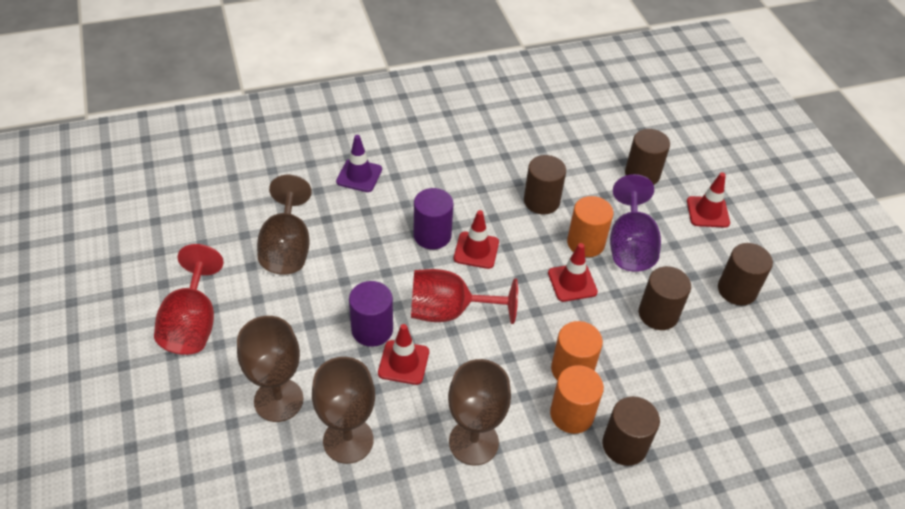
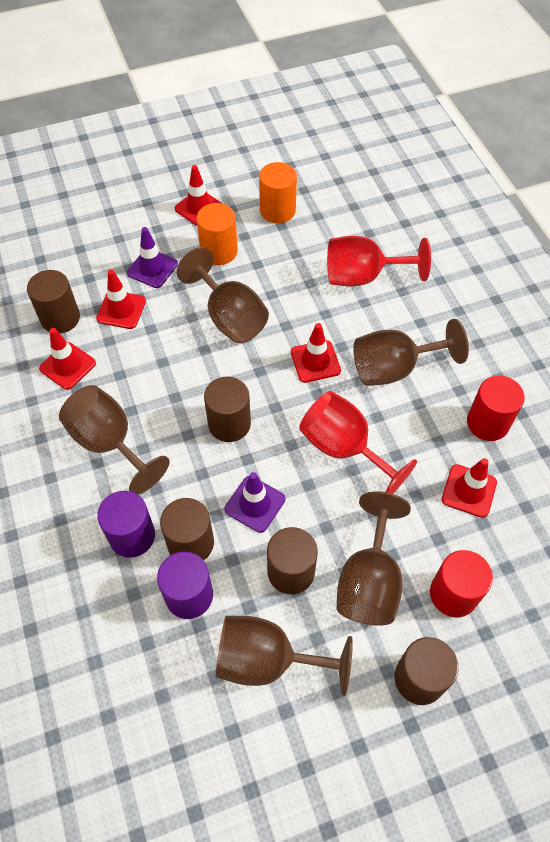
brown goblet: [237,316,304,422] [257,175,312,275] [312,357,375,464] [448,359,511,465] = 4 -> [59,385,170,495] [177,247,269,343] [216,616,353,696] [336,491,411,626] [353,319,469,386] = 5
orange cylinder: [550,365,604,434] [551,321,603,380] [567,196,614,257] = 3 -> [196,203,238,265] [259,162,297,223] = 2
purple goblet: [610,174,661,272] = 1 -> none = 0
purple traffic cone: [336,135,382,192] = 1 -> [127,227,178,288] [225,472,285,533] = 2
red cylinder: none = 0 -> [430,550,493,617] [467,376,525,441] = 2
red traffic cone: [378,324,429,385] [454,210,499,269] [548,243,598,302] [687,172,730,228] = 4 -> [39,328,96,390] [96,270,146,329] [175,165,223,226] [291,323,341,383] [442,458,497,518] = 5

